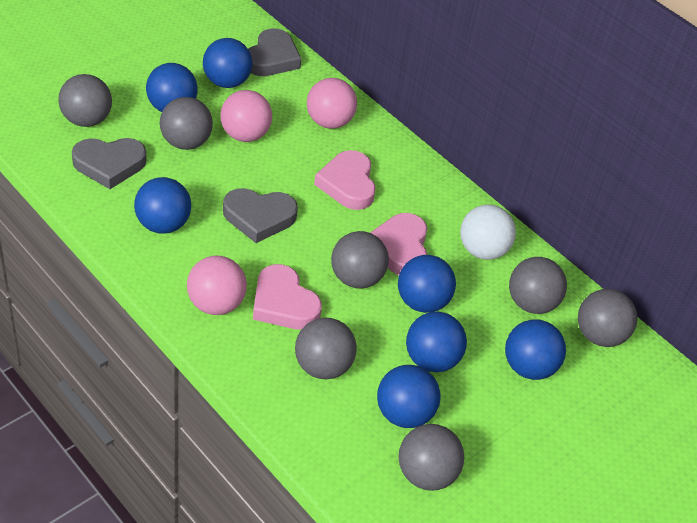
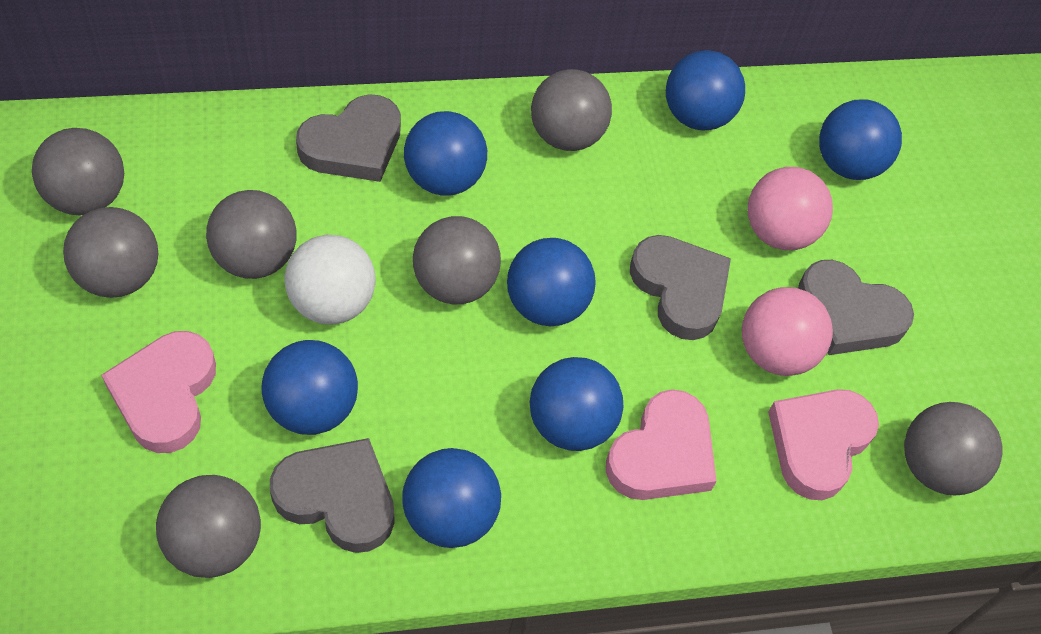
grey heart: [72,138,146,189] [223,188,298,243] [248,28,301,76] = 3 -> [270,438,394,553] [296,94,401,182] [630,235,731,340] [798,260,914,355] = 4
pink ball: [187,256,247,315] [220,90,272,142] [307,78,357,129] = 3 -> [742,287,833,376] [747,167,833,250] = 2

